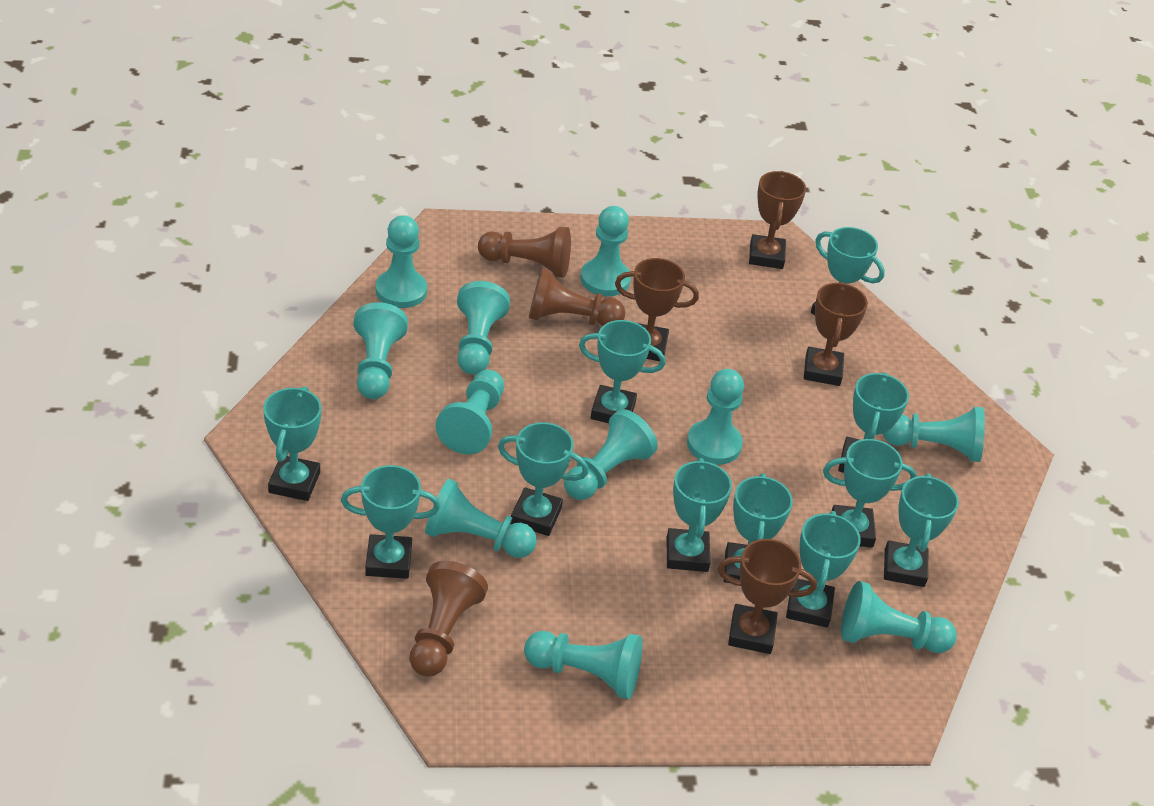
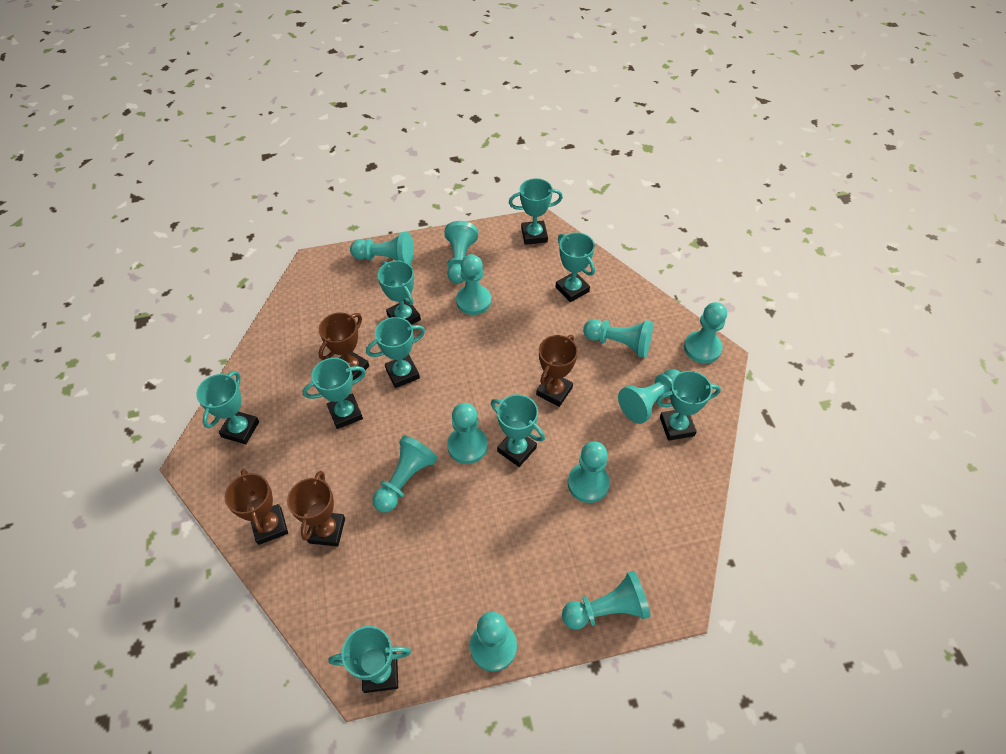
brown pawn: [410,561,488,676] [478,227,571,278] [529,268,625,326] = 3 -> none = 0
turquoise trophy: [263,386,321,501] [341,465,440,579] [498,422,589,536] [579,320,666,423] [667,458,732,572] [724,473,793,583] [786,511,861,627] [811,227,885,315] [823,439,916,547] [838,372,909,473] [884,473,959,587] = 11 -> [196,371,259,444] [303,358,366,429] [328,626,411,693] [366,317,425,388] [378,260,421,325] [491,394,545,467] [509,178,563,245] [556,232,595,302] [656,371,721,441] = 9

